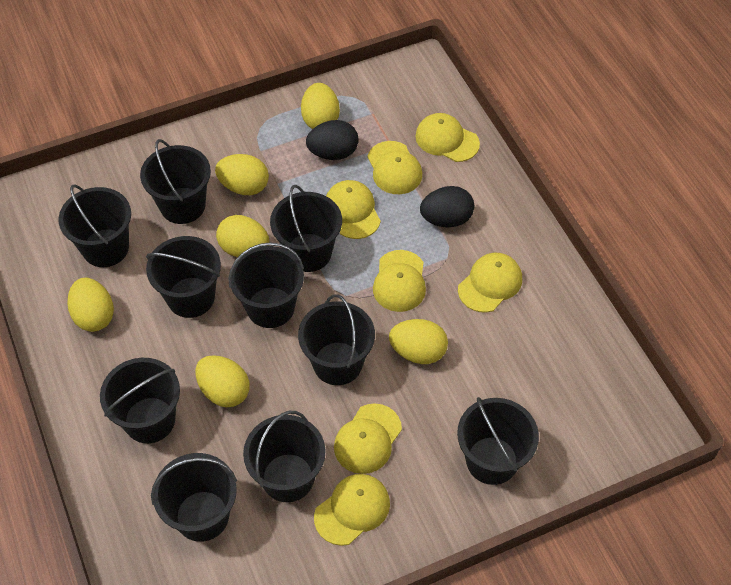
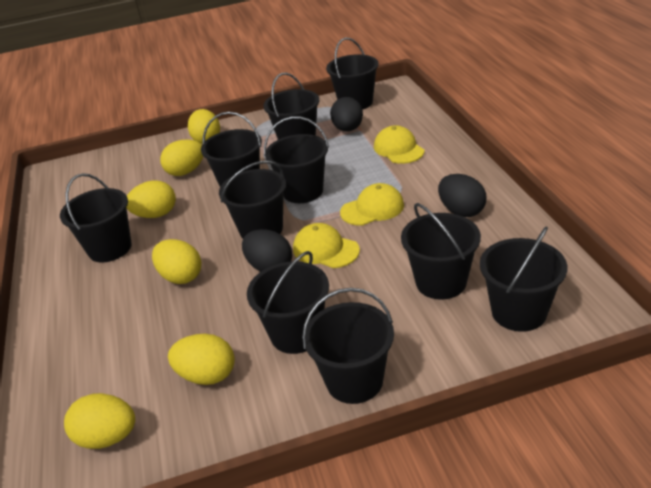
black egg: [306,120,359,160] [420,186,474,228] = 2 -> [242,229,292,272] [330,97,363,131] [438,174,487,217] = 3
yellow cap: [314,474,390,546] [326,180,381,239] [334,403,402,474] [367,141,422,194] [373,250,426,312] [415,113,480,162] [458,253,522,313] = 7 -> [293,223,360,268] [340,183,404,226] [374,125,424,164] = 3

